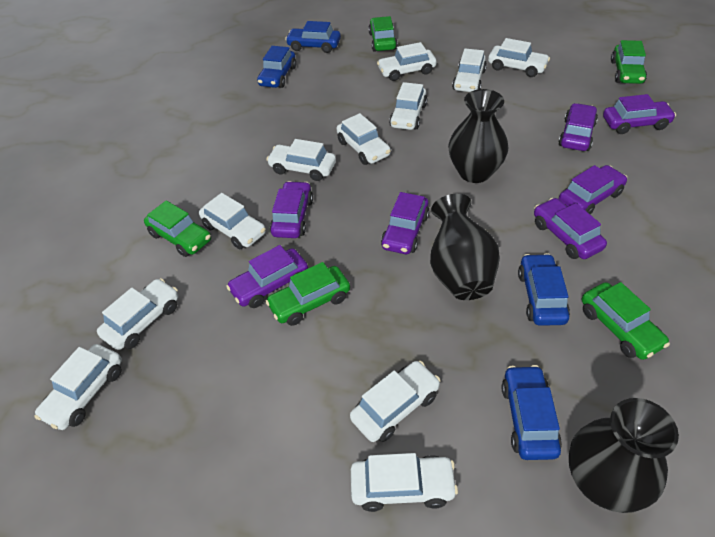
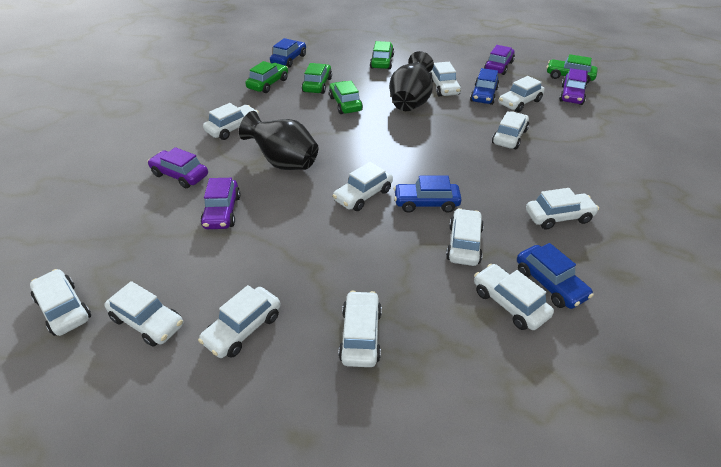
black vase: [430,194,500,300] [448,89,508,183] [569,398,679,513] = 3 -> [239,111,319,170] [389,51,434,111] = 2
purple car: [226,245,308,308] [270,181,313,238] [381,192,430,254] [534,198,607,259] [558,103,598,151] [559,165,628,214] [603,94,676,134] = 7 -> [148,147,208,188] [201,178,240,229] [484,45,515,75] [559,68,588,105] = 4
white car: [34,344,122,430] [97,278,179,350] [199,193,266,249] [266,139,336,181] [336,113,391,165] [350,361,440,442] [351,453,458,512] [377,42,436,81] [389,82,427,130] [452,49,487,92] [488,38,550,77] = 11 -> [30,269,91,336] [104,281,183,347] [198,285,281,358] [203,103,259,140] [333,162,393,211] [339,291,382,367] [429,62,461,97] [446,208,484,266] [474,264,554,330] [492,111,529,149] [499,76,545,112] [526,188,599,229] = 12

